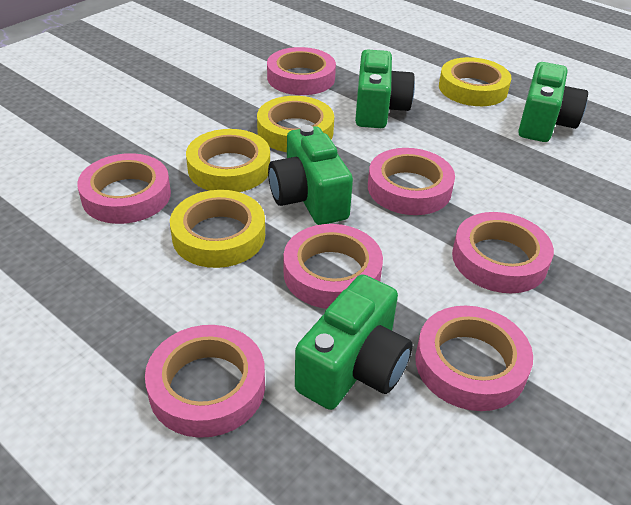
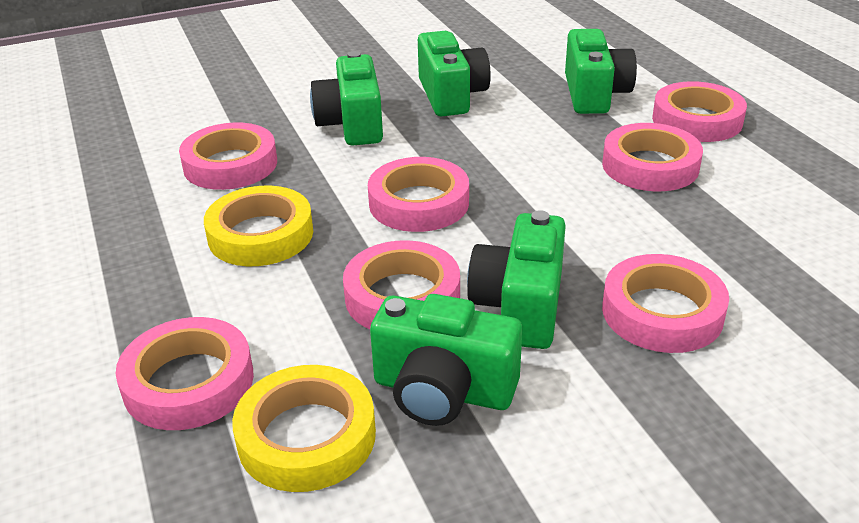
green camera: [268,125,353,225] [295,274,413,410] [355,49,415,128] [518,62,588,142] = 4 -> [310,51,383,146] [370,294,522,426] [418,31,491,117] [467,210,566,349] [565,29,637,114] = 5
yellow tape: [170,190,265,268] [186,129,270,192] [257,96,334,152] [439,57,511,106] = 4 -> [204,186,313,266] [232,365,376,492] = 2

